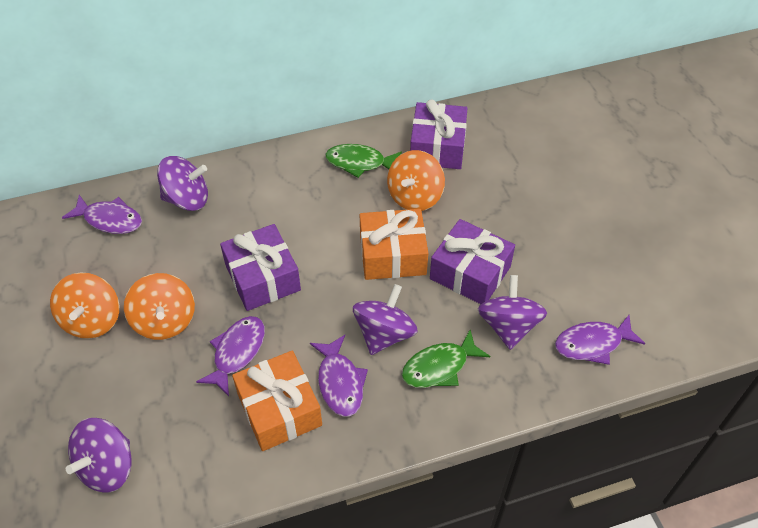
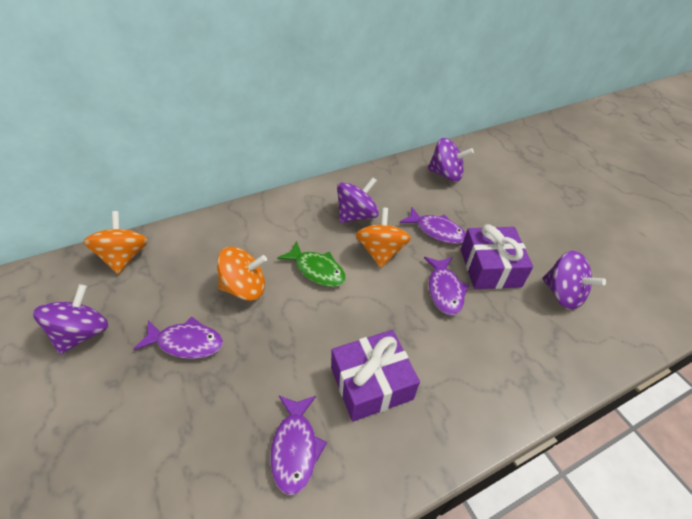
green fish: [325,144,402,178] [402,330,490,388] = 2 -> [277,241,346,287] = 1
orange gift: [232,351,322,451] [360,209,428,280] = 2 -> none = 0
purple gift: [220,224,301,311] [410,99,468,169] [430,219,515,304] = 3 -> [331,330,420,422] [461,224,533,289] = 2

